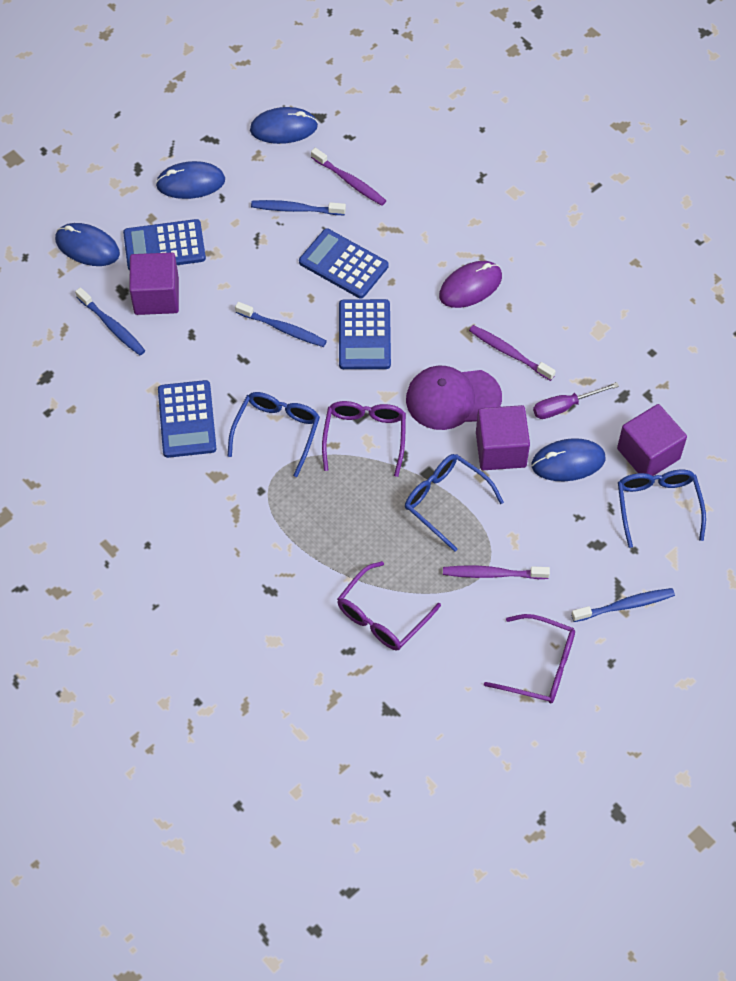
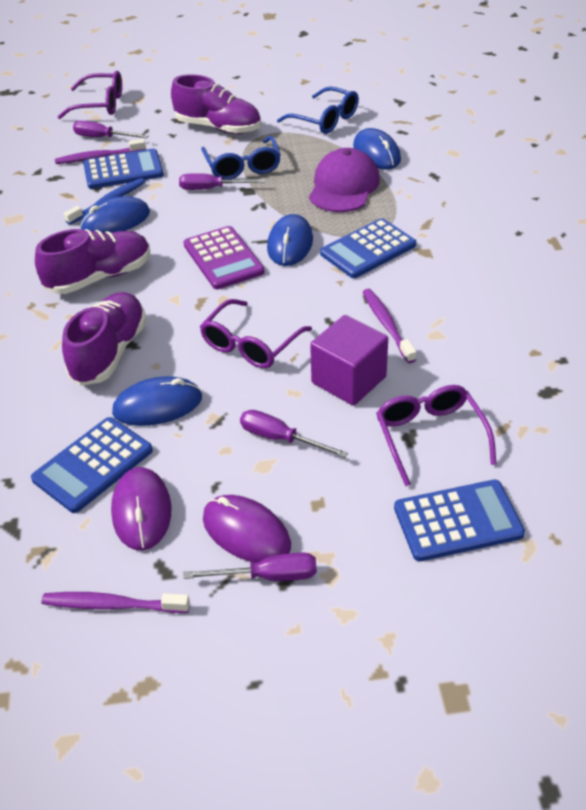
blue glasses: [228,392,320,477] [405,454,504,552] [618,469,706,548] = 3 -> [201,136,281,180] [277,87,359,134] = 2
blue toothbrush: [75,287,146,355] [235,302,327,347] [251,200,346,215] [571,588,675,622] = 4 -> [64,178,145,225] = 1
purple calculator: none = 0 -> [184,226,265,289] = 1
purple cube: [129,252,179,315] [476,405,530,470] [617,404,687,476] = 3 -> [310,315,388,406] = 1
purple mouse: [439,261,502,308] = 1 -> [111,467,171,550] [203,495,291,563] = 2
purple screwdriver: [533,382,619,419] = 1 -> [73,121,149,138] [179,173,266,190] [183,553,317,581] [240,410,348,458] = 4
purple shoe: none = 0 -> [35,229,150,294] [62,292,146,386] [171,74,261,134] = 3

